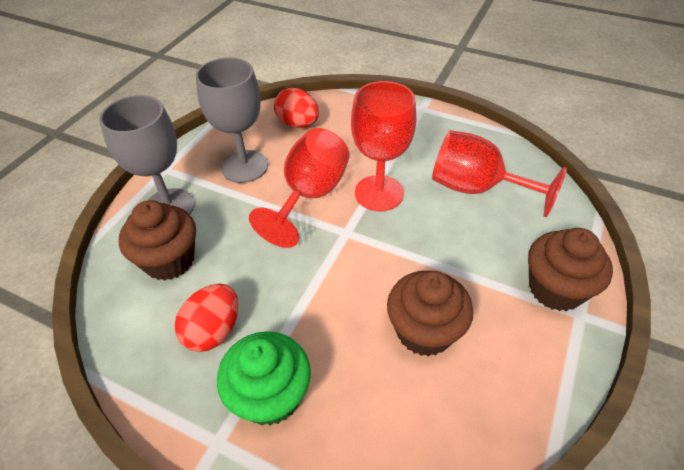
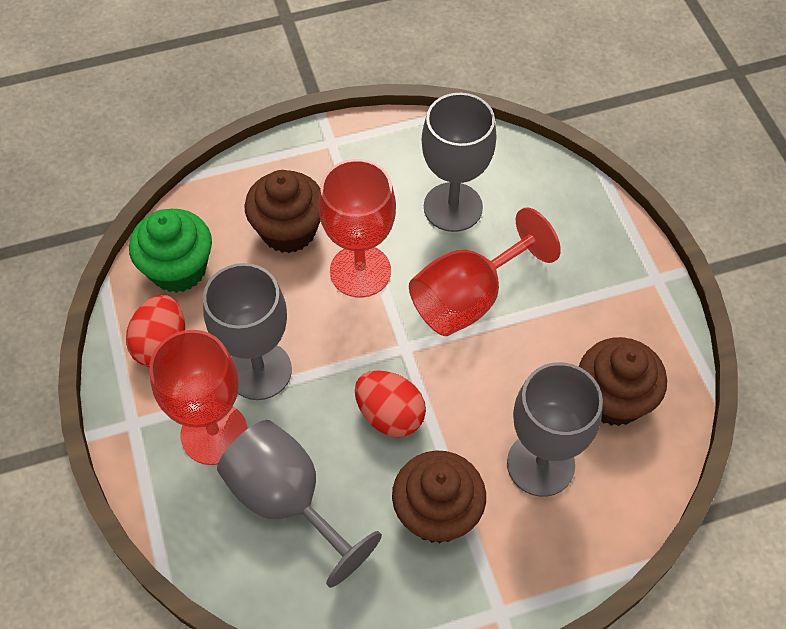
grey goblet: [99,95,195,215] [195,57,268,183] = 2 -> [203,263,292,400] [217,420,382,588] [422,93,496,232] [507,362,603,497] = 4

